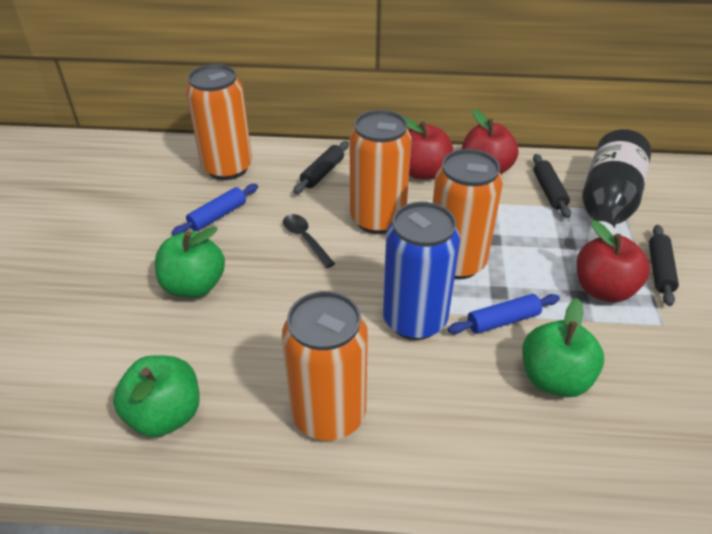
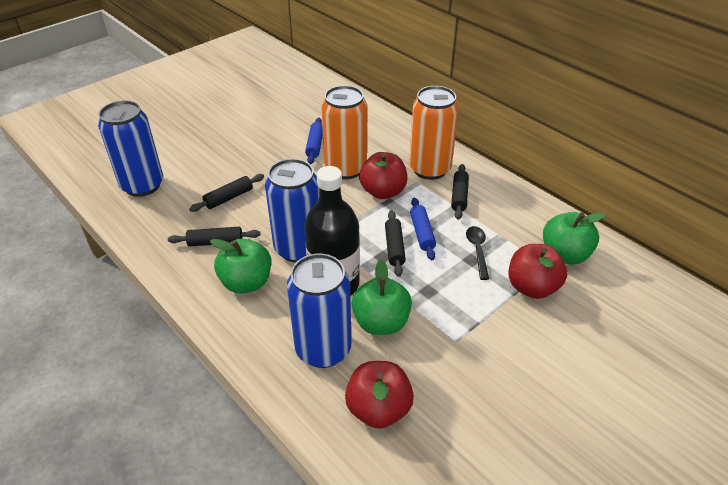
black rolling pin: [293,141,349,194] [533,154,571,218] [649,225,679,306] = 3 -> [168,227,261,247] [189,174,264,212] [385,210,406,277] [451,164,469,220] = 4
blue can: [383,202,460,340] = 1 -> [98,100,163,197] [265,159,319,262] [287,254,351,368] = 3
orange can: [186,64,252,180] [282,291,368,441] [349,110,411,234] [433,149,503,279] = 4 -> [321,85,367,179] [409,86,459,180] = 2

